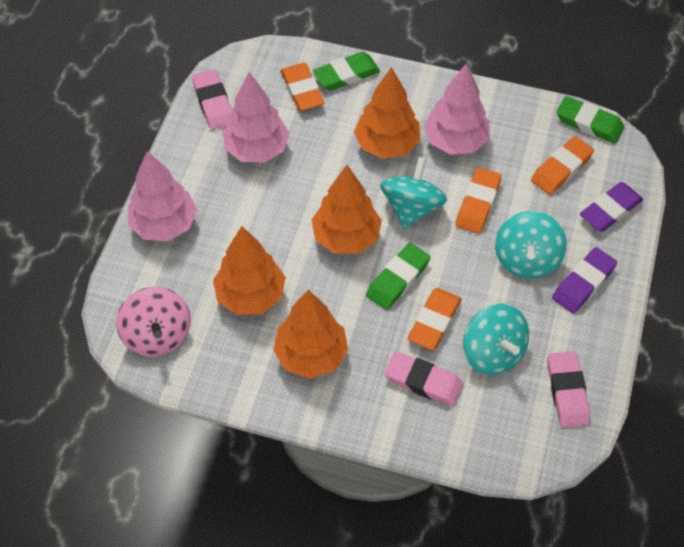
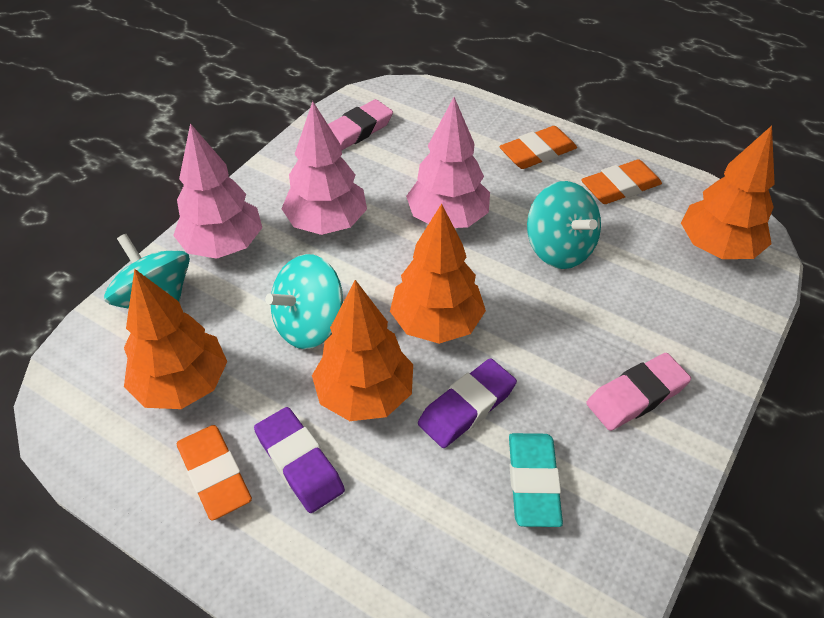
green eraser: [313,52,380,91] [366,243,430,310] [556,96,624,144] = 3 -> none = 0
orange eraser: [281,63,325,111] [408,288,461,350] [456,167,502,234] [531,136,594,195] = 4 -> [177,425,252,521] [499,126,577,169] [581,159,662,204] = 3
pink eraser: [192,69,232,130] [384,351,464,407] [548,351,590,428] = 3 -> [328,99,393,151] [586,353,691,431] = 2
pink spinning top: [116,287,191,357] = 1 -> none = 0
turquoise eraser: none = 0 -> [509,433,563,527] = 1

